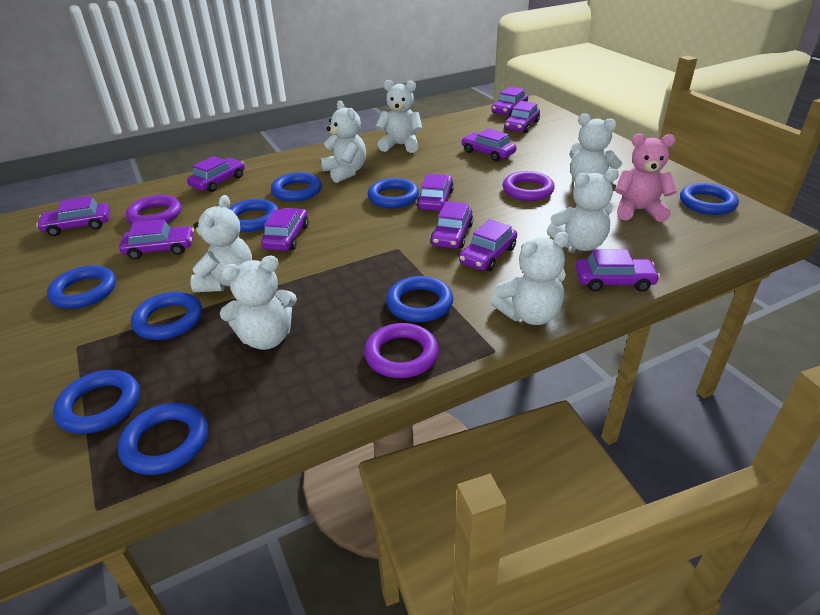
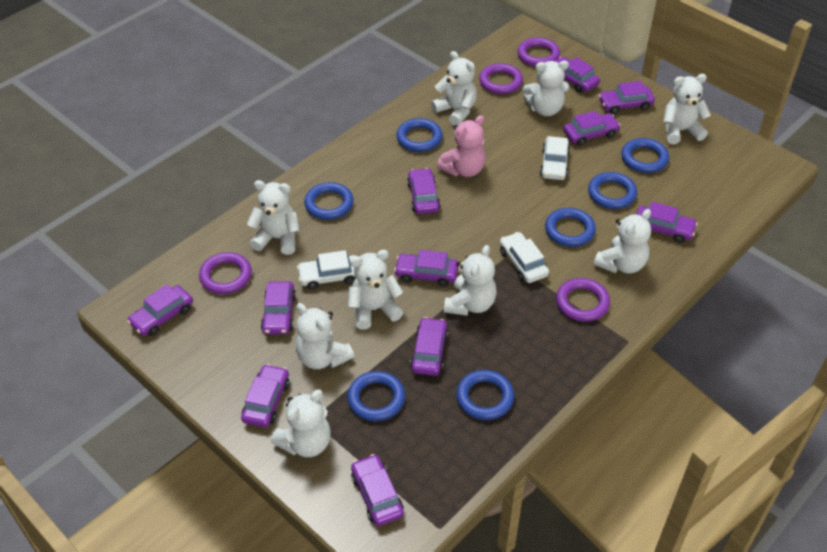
blue ring: [47,265,116,309] [53,370,140,434] [118,403,208,475] [131,292,202,340] [229,199,279,232] [271,172,322,202] [367,178,419,208] [386,276,453,322] [680,183,739,215] = 9 -> [304,182,353,220] [347,371,405,421] [396,118,443,152] [456,370,514,420] [545,208,596,247] [588,172,637,209] [621,138,669,173] = 7
purple ring: [126,195,181,224] [364,323,439,378] [502,171,555,201] = 3 -> [199,252,252,294] [479,63,523,94] [517,37,560,67] [556,278,610,322] = 4
white car: none = 0 -> [297,250,356,290] [500,232,549,283] [540,136,570,180] = 3
white teddy bear: [191,195,252,292] [220,256,297,350] [321,101,366,183] [376,80,423,153] [491,232,569,325] [547,168,618,251] [569,113,622,181] = 7 -> [247,180,300,255] [271,390,331,457] [296,303,354,369] [348,250,404,330] [431,51,477,126] [444,245,497,316] [523,61,570,116] [594,209,651,274] [663,74,711,144] = 9

